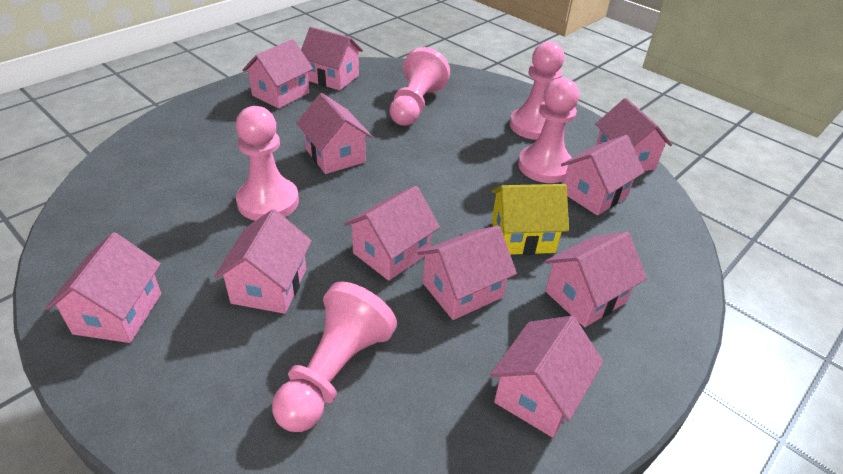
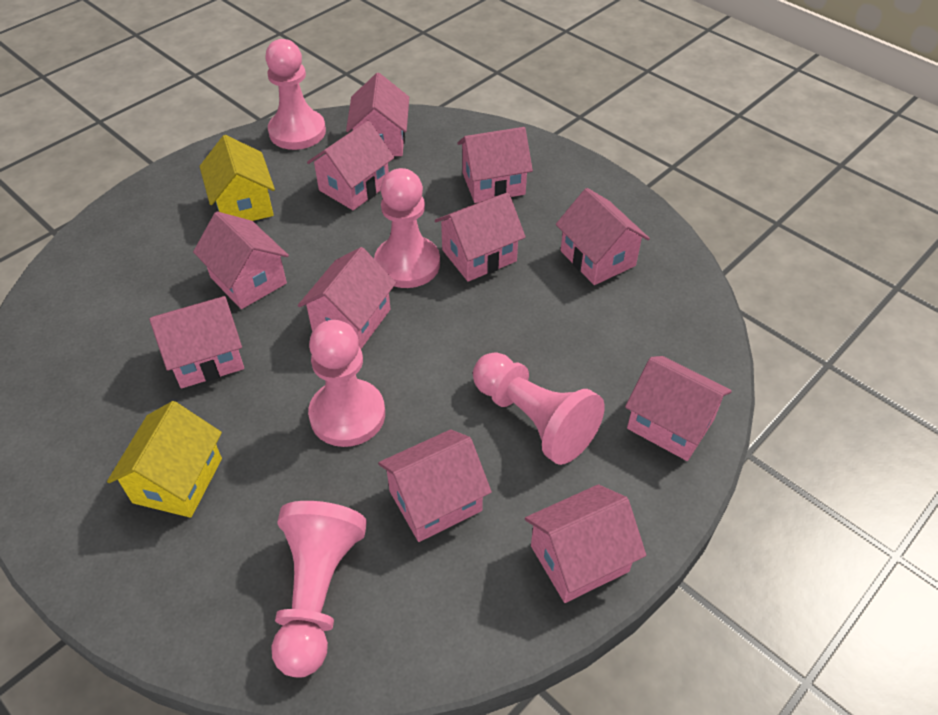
yellow house: [491,184,569,255] = 1 -> [107,401,222,518] [199,135,275,221] = 2

